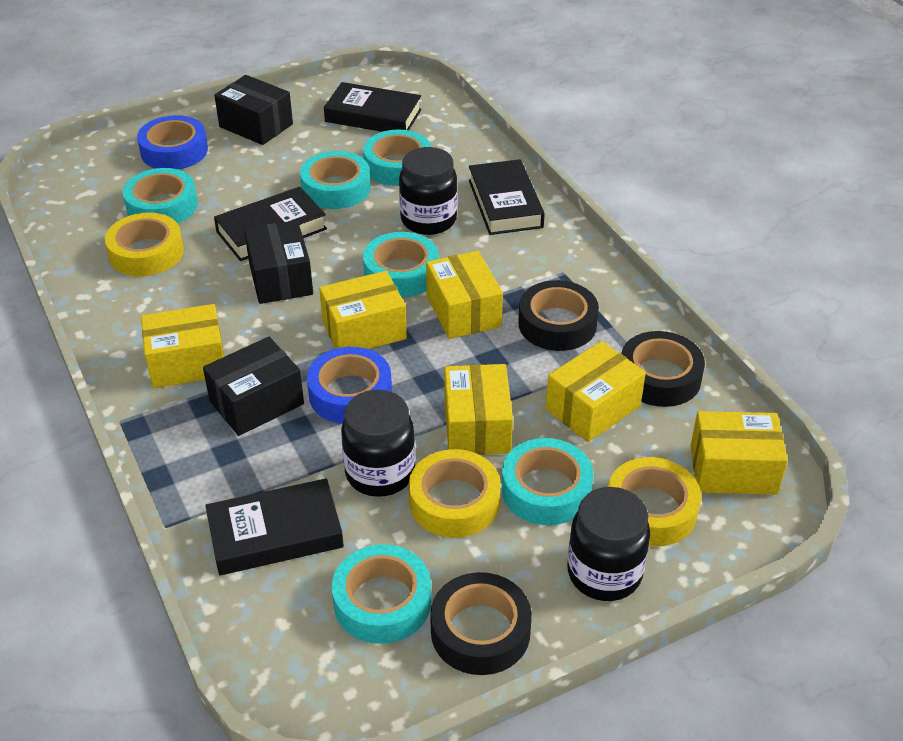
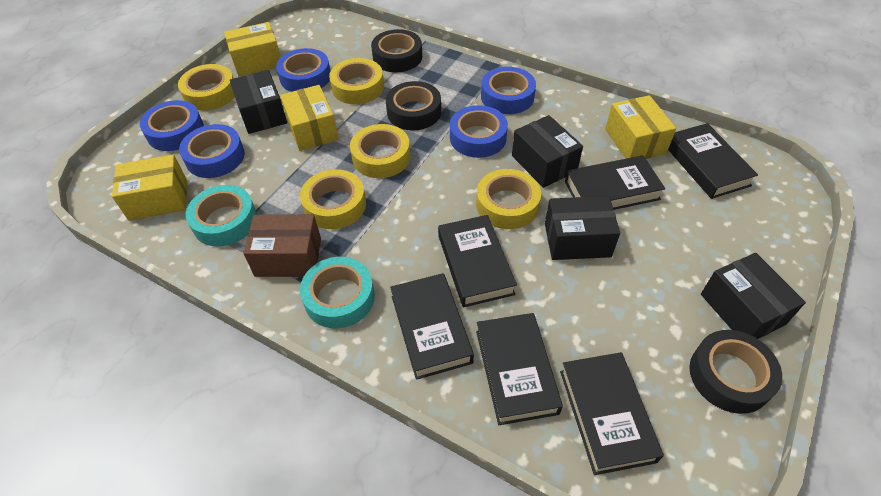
black book: [205,478,344,575] [214,187,327,261] [324,82,422,132] [469,159,545,235] = 4 -> [390,273,474,380] [438,215,517,307] [476,313,563,425] [560,352,664,475] [565,155,665,210] [668,123,758,199] = 6
black box: [203,337,304,436] [214,75,293,145] [244,220,313,304] = 3 -> [230,70,287,134] [512,115,583,188] [545,196,620,260] [701,253,806,339] = 4
black jar: [341,390,415,497] [399,147,457,235] [567,487,650,601] = 3 -> none = 0
blue tape: [137,115,208,170] [307,347,392,424] = 2 -> [140,100,204,151] [179,124,245,178] [276,48,330,92] [450,105,508,158] [481,67,536,114] = 5
brown box: none = 0 -> [243,214,321,277] = 1
turquoise tape: [123,168,198,223] [300,151,371,209] [332,544,431,644] [363,130,431,186] [363,232,439,297] [501,438,593,525] = 6 -> [186,185,257,246] [300,257,375,328] = 2
yellow box: [141,304,224,388] [319,271,407,349] [426,251,503,339] [444,364,513,455] [545,341,646,442] [691,411,788,495] = 6 -> [112,155,187,221] [224,22,281,77] [280,85,339,151] [605,95,676,159] = 4
yellow tape: [105,212,184,277] [409,449,501,538] [608,457,701,546] = 3 -> [178,64,235,111] [300,169,366,229] [329,58,384,104] [350,124,410,178] [476,169,541,229] = 5

